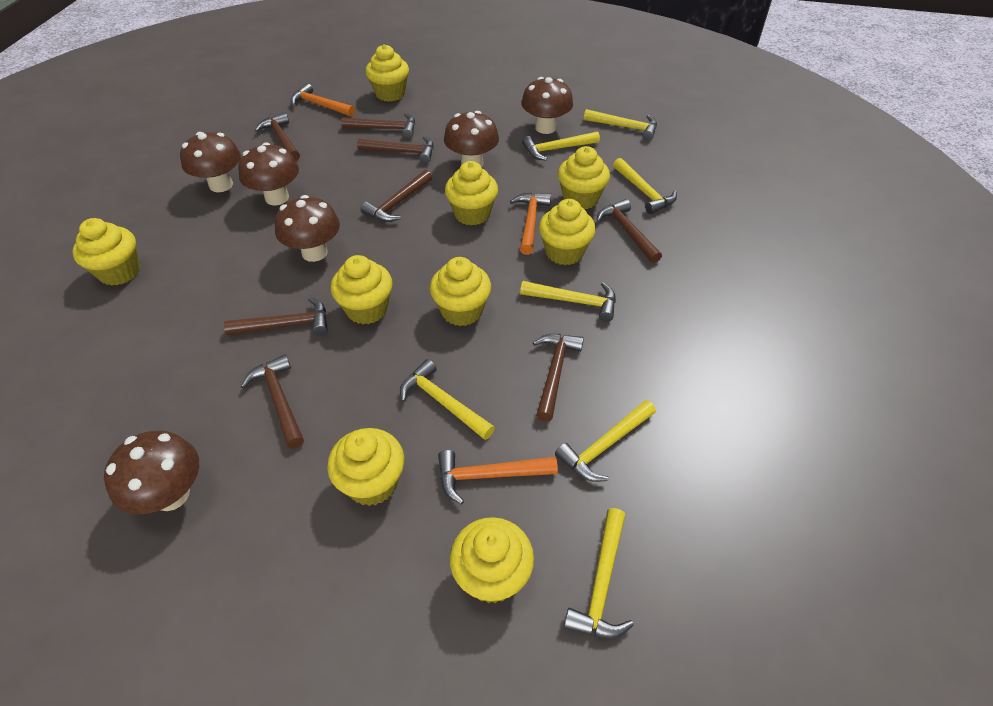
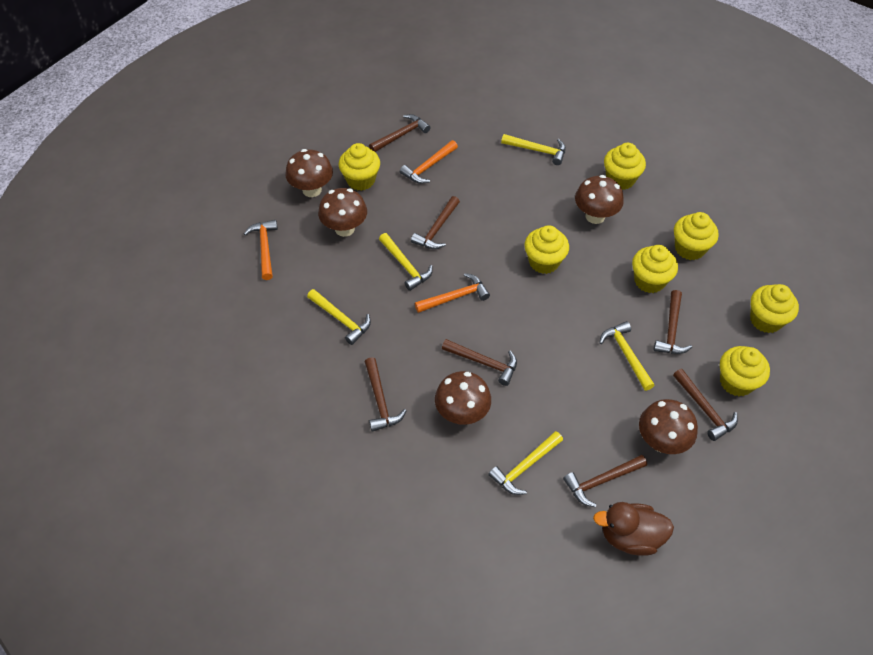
brown duck: none = 0 -> [593,502,674,556] = 1
brown hammer: [224,297,328,335] [241,354,304,449] [255,112,300,161] [341,113,415,138] [357,136,434,163] [361,170,432,222] [533,334,584,422] [597,199,662,263] = 8 -> [365,357,407,432] [369,114,431,152] [411,196,460,249] [442,339,517,386] [563,455,647,507] [654,290,692,354] [673,369,738,441] = 7
brown mushroom: [104,430,199,514] [180,132,241,192] [238,143,299,205] [275,195,340,262] [444,111,499,167] [521,77,573,134] = 6 -> [285,149,333,197] [318,188,367,237] [435,371,491,425] [575,175,624,224] [639,399,698,454] = 5
yellow cupcake: [73,218,140,286] [327,428,404,506] [331,255,393,324] [365,44,409,102] [430,257,491,326] [445,161,498,225] [450,517,534,603] [539,199,596,265] [558,146,610,209] = 9 -> [339,143,380,191] [524,225,569,274] [604,143,646,190] [632,245,678,293] [674,212,719,260] [720,346,770,396] [750,284,799,333] = 7
yellow hammer: [400,359,495,440] [520,281,616,322] [522,131,600,161] [555,400,656,482] [564,508,634,639] [584,109,657,140] [613,158,677,214] = 7 -> [307,289,371,345] [379,233,433,291] [488,431,563,495] [501,134,566,165] [599,321,655,391] = 5

